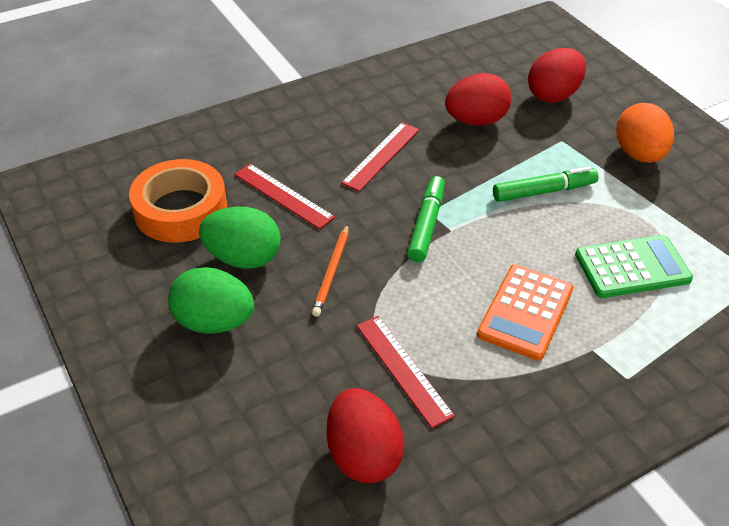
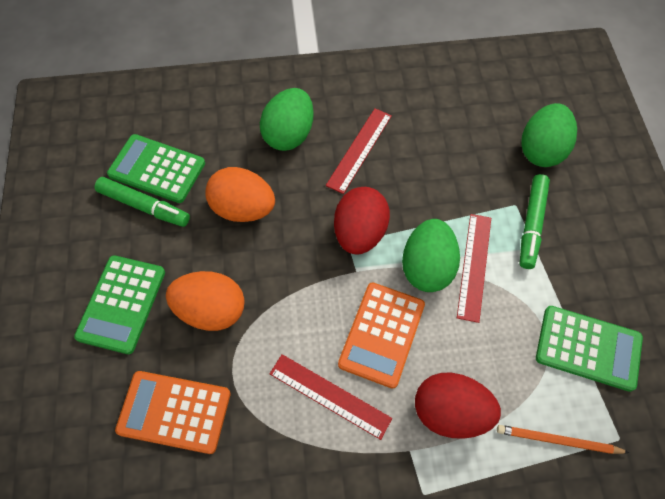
green calculator: [575,235,693,298] = 1 -> [74,255,165,354] [107,134,205,203] [536,306,643,392] = 3
green egg: [168,267,254,334] [199,207,281,269] = 2 -> [260,88,314,151] [402,219,460,292] [521,103,577,167] = 3
orange calculator: [477,264,573,361] = 1 -> [115,371,230,454] [338,282,425,389] = 2
orange egg: [616,103,674,163] = 1 -> [166,271,245,331] [205,167,275,222] = 2
orange tape: [129,159,227,243] = 1 -> none = 0
red egg: [327,388,404,483] [445,73,512,126] [528,48,586,103] = 3 -> [334,187,390,254] [415,373,501,439] = 2

